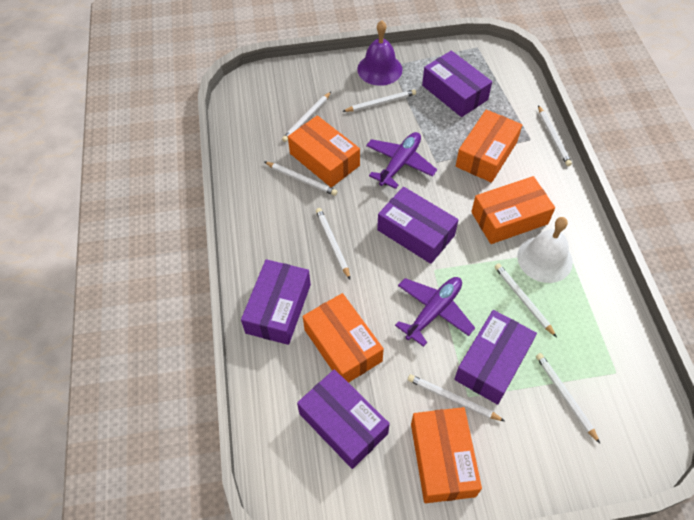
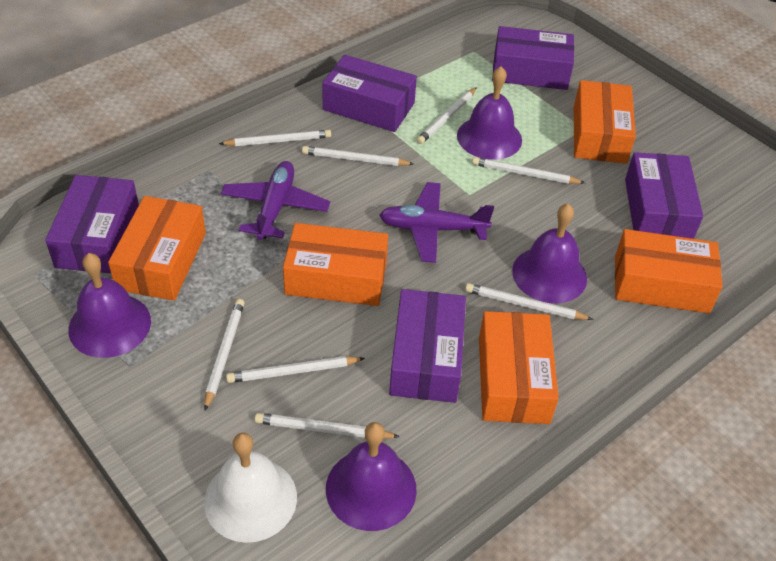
purple bell: [357,20,402,86] = 1 -> [68,253,151,358] [326,422,417,531] [457,66,522,160] [512,203,587,303] = 4

